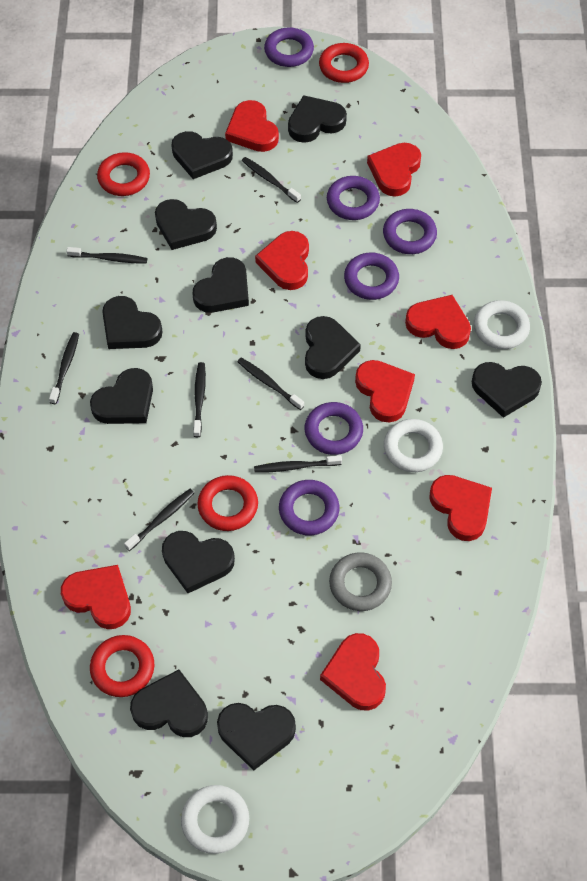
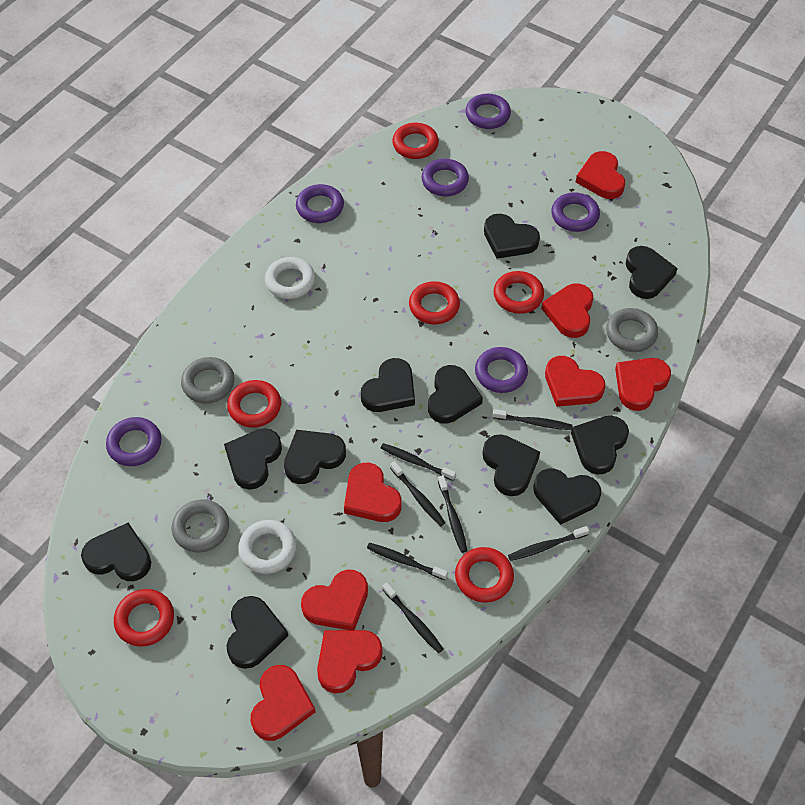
grey ring: [329,552,392,611] = 1 -> [172,499,229,553] [181,357,235,403] [606,308,658,352] = 3
red ring: [90,635,154,697] [97,152,150,196] [197,475,258,531] [319,43,369,83] = 4 -> [114,589,174,647] [227,380,281,428] [392,123,439,159] [409,281,460,324] [455,547,514,603] [493,271,544,314] = 6
white ring: [181,785,249,854] [384,419,443,472] [474,300,530,349] = 3 -> [238,520,297,574] [265,257,315,299] = 2

